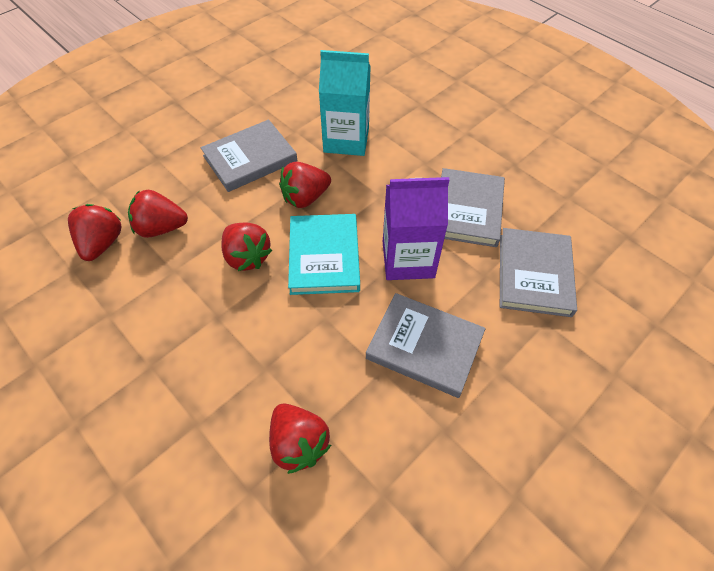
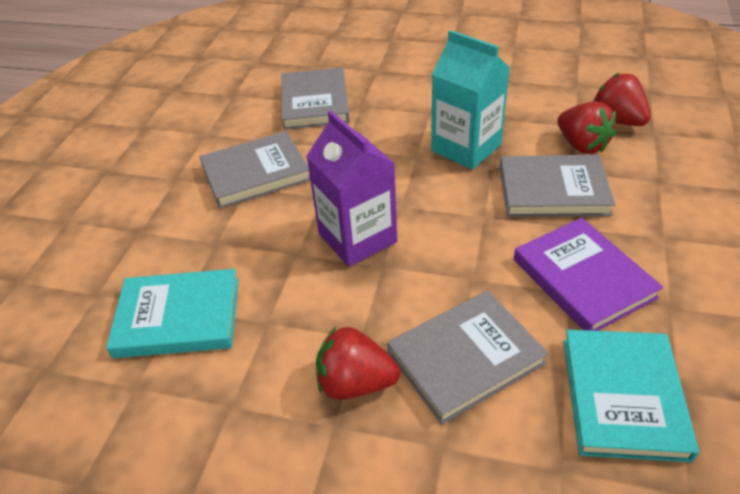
purple book: none = 0 -> [514,218,663,331] = 1
red strawberry: [68,204,122,261] [128,190,188,238] [221,223,272,271] [269,404,331,474] [279,162,331,208] = 5 -> [316,327,400,400] [557,101,616,154] [593,73,651,126] = 3
turquoise book: [288,214,360,295] = 1 -> [106,269,239,358] [564,330,699,462] = 2

